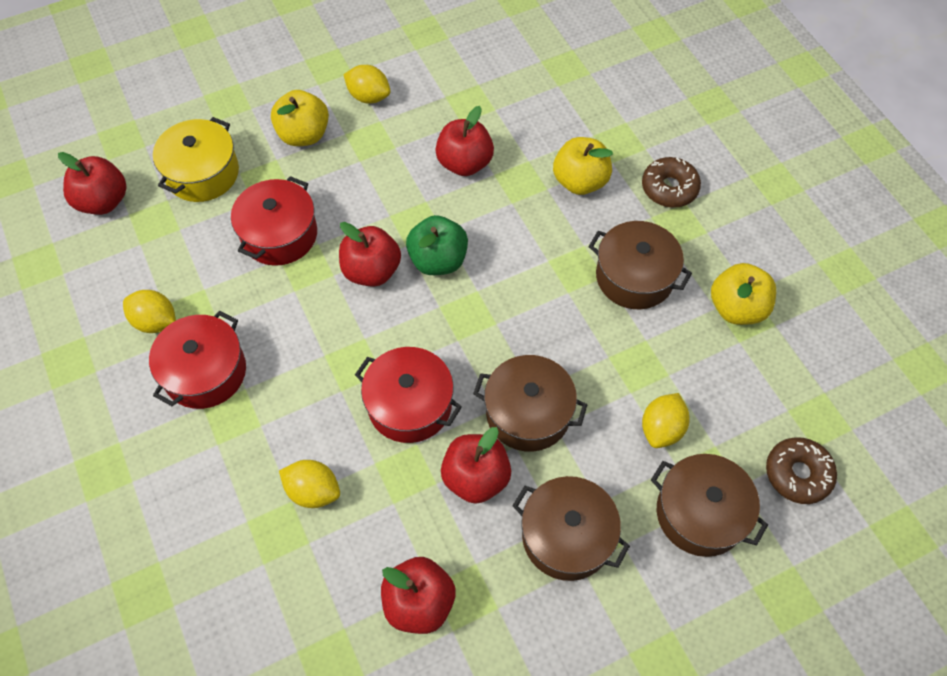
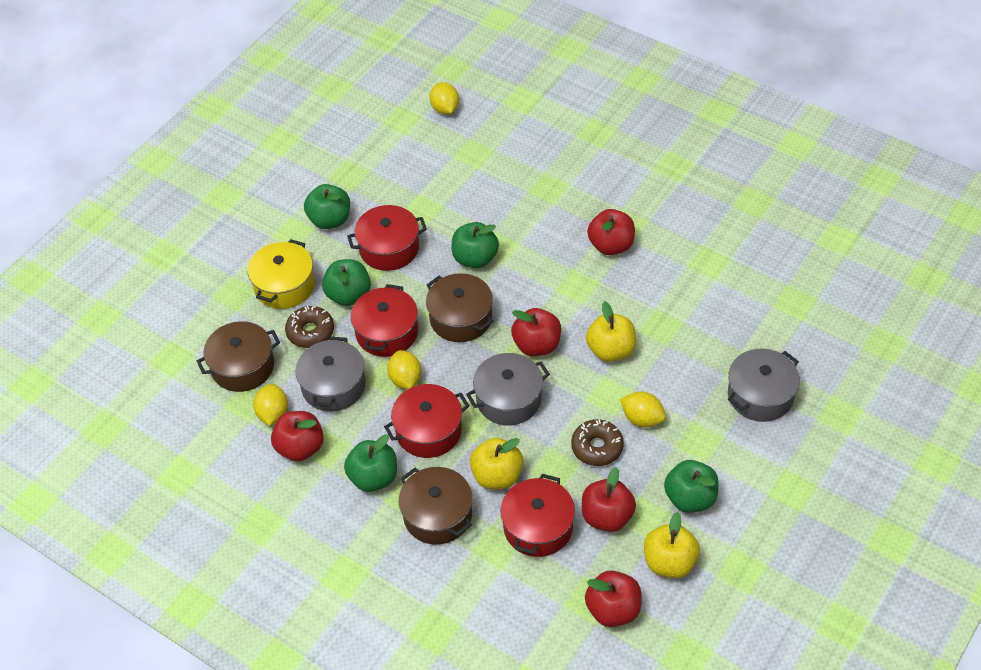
brown pot: [473,355,588,452] [513,476,630,581] [588,221,692,309] [651,454,768,557] = 4 -> [197,321,280,392] [399,467,472,545] [426,273,493,342] = 3
green apple: [406,215,468,275] = 1 -> [304,184,350,229] [322,259,371,306] [344,434,397,492] [452,222,499,268] [664,460,719,513] = 5
grey pot: none = 0 -> [295,336,366,412] [466,353,550,425] [728,349,800,422] = 3
red pot: [149,311,246,409] [231,176,317,266] [355,347,462,443] = 3 -> [347,205,427,271] [351,284,418,357] [384,384,469,458] [501,474,575,557] = 4

